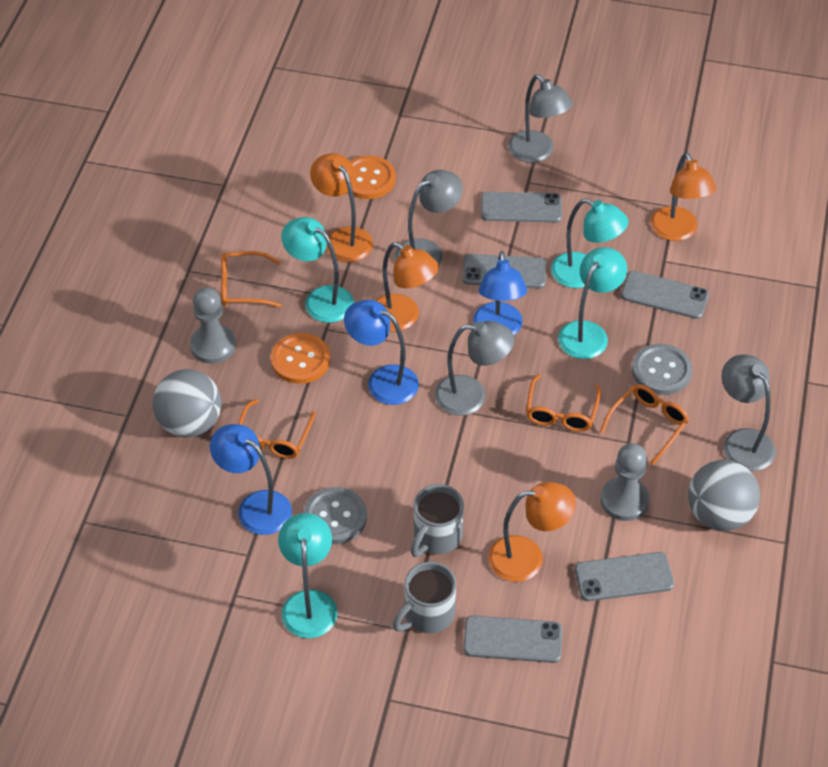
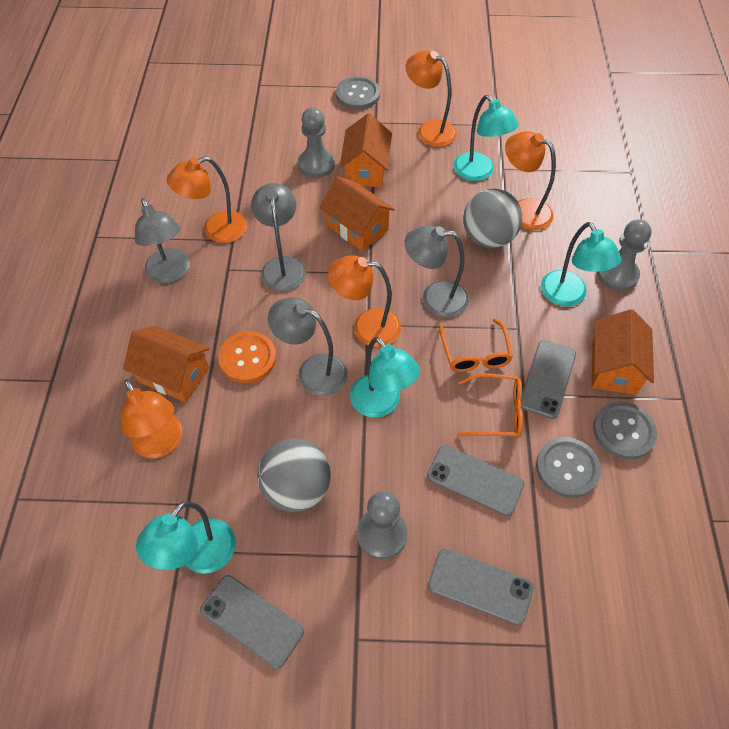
blue lamp: [210,424,292,535] [344,300,419,405] [473,251,527,335] = 3 -> none = 0
grey button: [303,487,367,544] [632,344,692,395] = 2 -> [336,76,380,110] [536,437,601,498] [593,402,657,459] = 3
grey mug: [392,562,456,633] [411,484,464,557] = 2 -> none = 0
grey pawn: [190,287,236,364] [600,443,650,521] = 2 -> [298,107,335,178] [357,491,407,560] [597,219,652,291] = 3
grey phone: [462,254,546,289] [464,615,562,663] [481,192,562,223] [575,552,674,601] [621,271,709,319] = 5 -> [200,575,304,669] [427,445,524,516] [428,549,533,625] [521,340,576,419] = 4
orange button: [271,333,330,384] [348,155,396,199] = 2 -> [218,331,276,383] = 1
orange glasses: [221,251,282,307] [238,399,316,459] [526,374,601,432] [599,384,689,465] = 4 -> [439,319,513,372] [457,373,523,438] = 2
orange house: none = 0 -> [123,326,210,403] [320,176,395,251] [340,113,392,188] [592,309,654,395] = 4
orange lamp: [310,153,373,262] [375,242,439,332] [488,482,576,582] [650,152,716,241] = 4 -> [121,379,182,458] [167,156,247,243] [328,255,401,347] [406,50,457,147] [505,131,556,230] = 5

